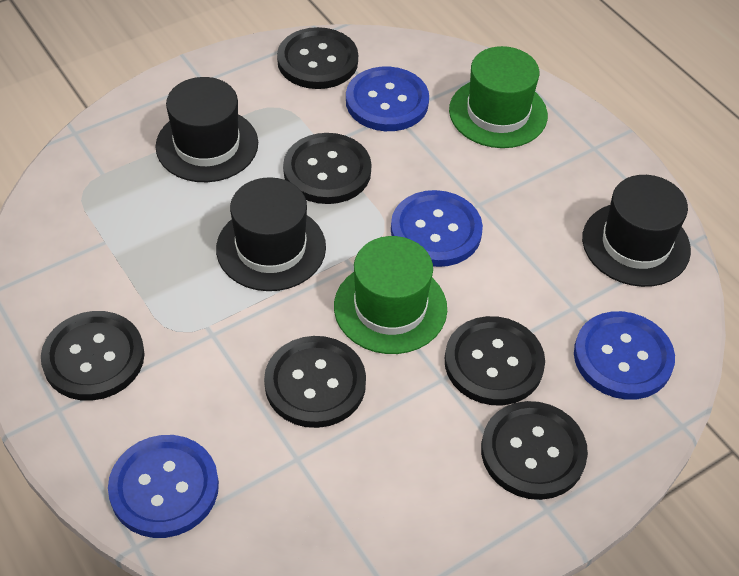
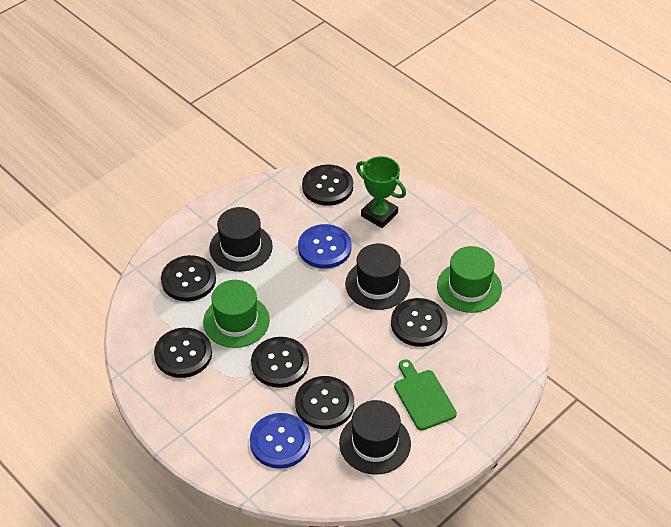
blue button: [108,435,219,538] [346,67,429,131] [391,190,483,267] [574,311,675,400] = 4 -> [250,413,311,469] [298,224,352,269] = 2
green cutting board: none = 0 -> [394,359,457,430] = 1
green trophy: none = 0 -> [356,156,406,228] = 1

